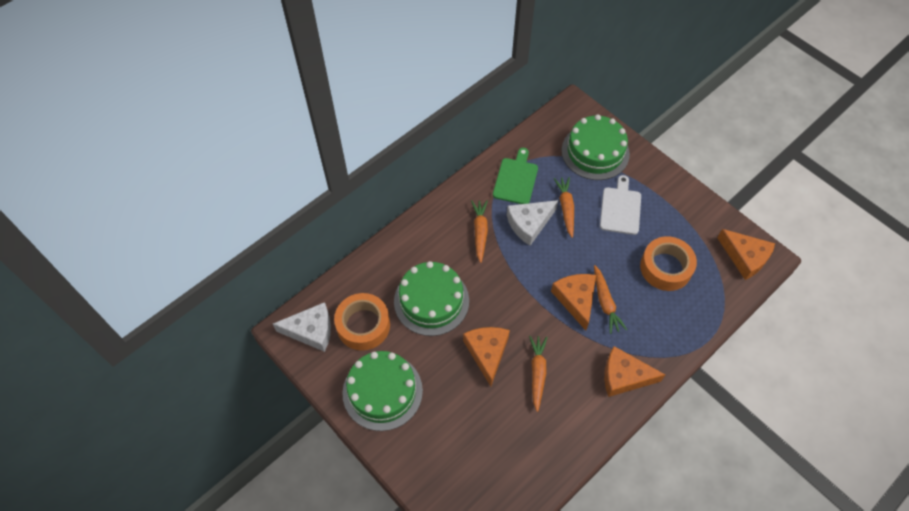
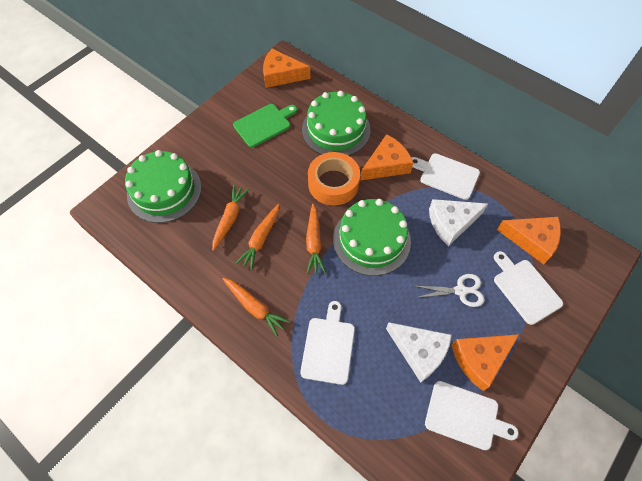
orange tape: [334,293,390,350] [640,236,697,291] = 2 -> [308,152,360,206] = 1
white cutting board: [600,175,641,235] = 1 -> [300,301,355,385] [412,153,480,200] [425,381,518,450] [494,251,563,325] = 4
white scissors: none = 0 -> [416,274,485,307] = 1

